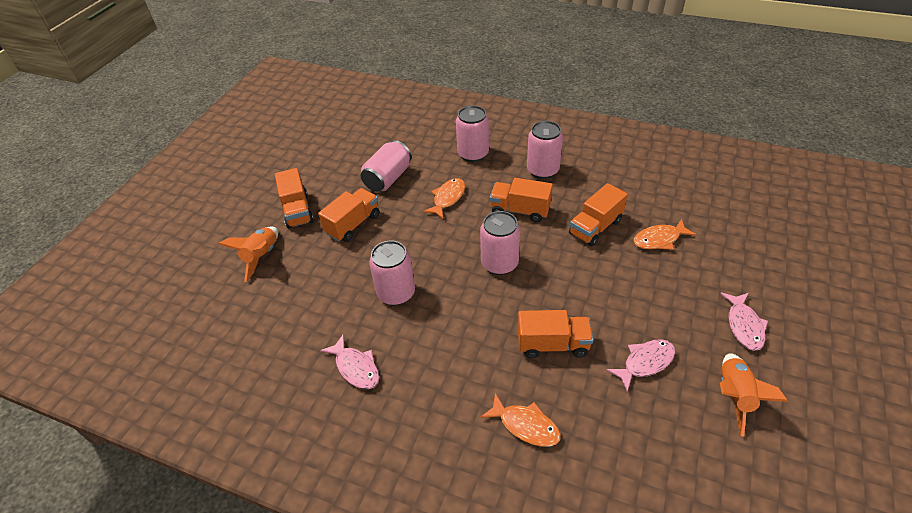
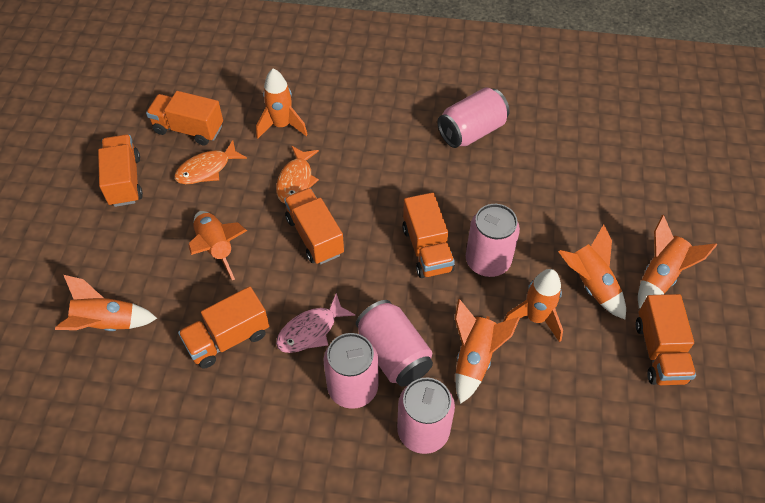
orange fish: [423,178,465,219] [481,393,561,447] [634,219,696,250] = 3 -> [174,140,247,184] [276,146,319,203] = 2
orange rocket: [218,227,278,282] [720,353,788,436] = 2 -> [55,275,157,331] [188,211,247,280] [256,69,308,139] [455,299,520,404] [503,269,563,342] [558,224,626,319] [638,215,717,308] = 7
orange truck: [275,168,314,229] [318,188,380,242] [490,178,553,222] [518,310,593,358] [569,183,628,246] = 5 -> [98,134,143,207] [146,91,223,146] [178,286,269,369] [284,188,344,264] [403,193,455,278] [636,294,696,385] = 6
pink fish: [320,334,379,389] [607,339,675,392] [721,293,768,351] = 3 -> [276,293,356,353] = 1

